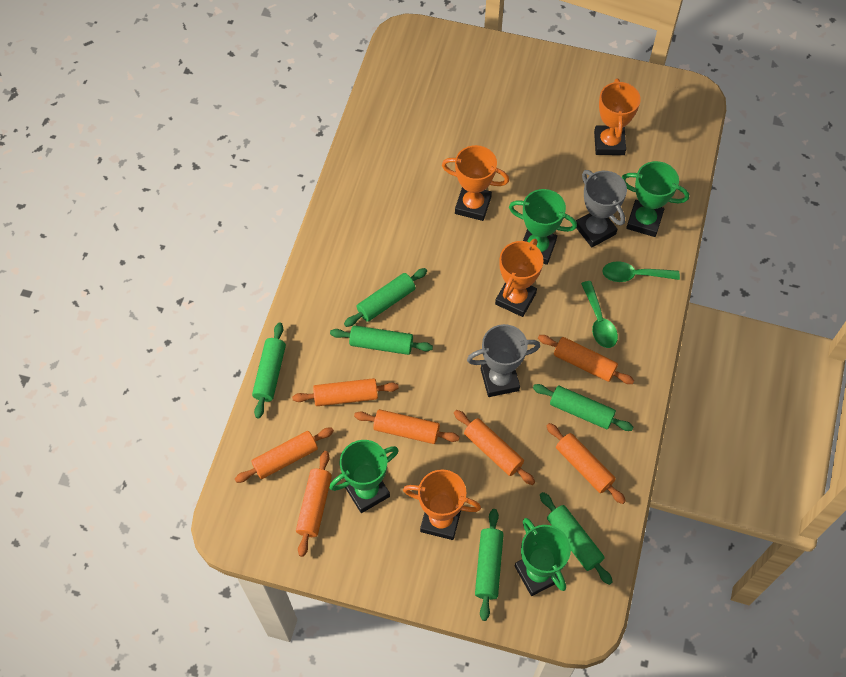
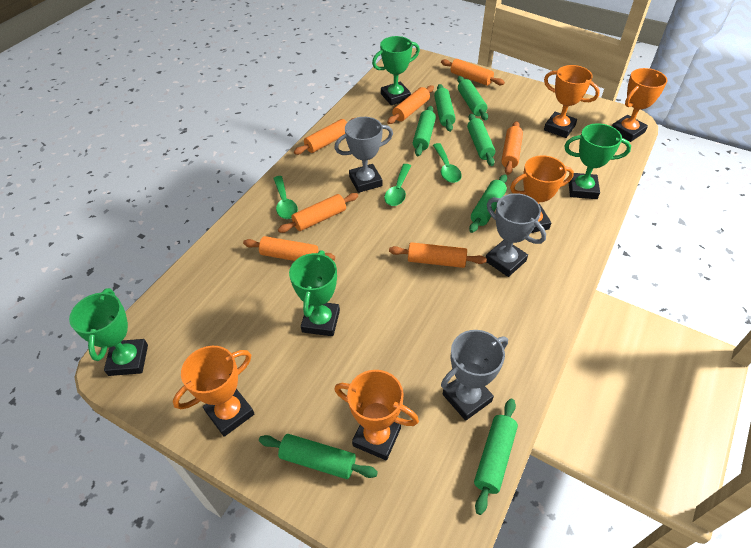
green rolling pin: [252,323,286,418] [330,325,433,355] [344,268,427,327] [475,509,504,621] [533,384,633,431] [540,492,613,585] = 6 -> [259,434,378,479] [413,106,436,156] [434,84,456,132] [457,76,488,120] [467,114,495,166] [469,174,507,233] [474,399,518,515] = 7
green spoon: [581,281,618,348] [602,261,680,282] = 2 -> [273,176,298,219] [384,164,411,206] [433,143,462,183] = 3
grey trophy: [467,324,540,397] [576,170,627,247] = 2 -> [334,117,393,193] [441,330,508,421] [486,193,546,277] = 3
orange trophy: [403,469,481,540] [442,145,509,221] [495,239,544,317] [594,79,641,155] = 4 -> [173,346,254,437] [334,370,419,460] [510,155,574,233] [544,65,600,138] [612,68,667,142] = 5

